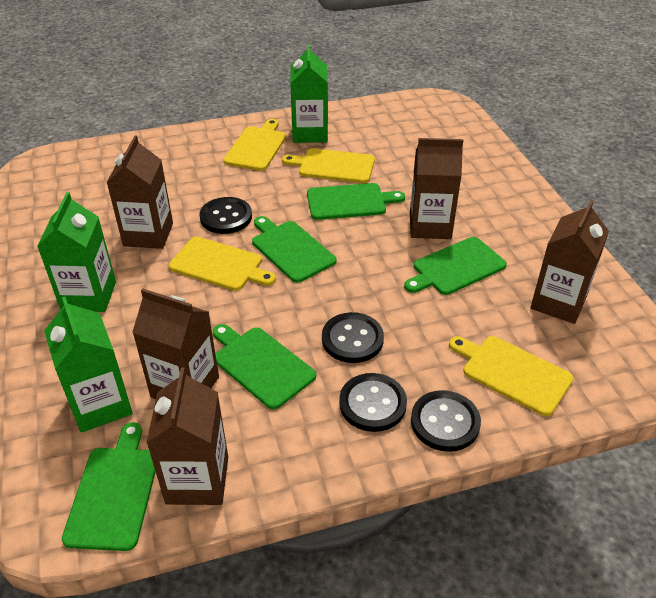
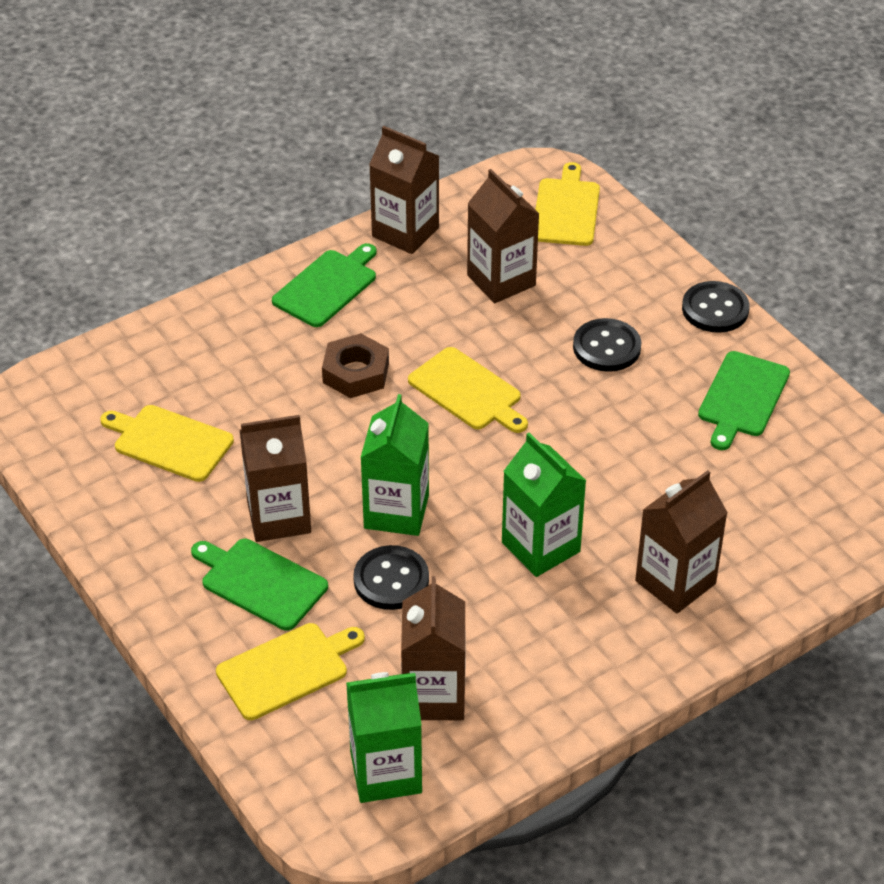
black button: [199,197,252,234] [322,312,384,363] [339,373,407,432] [411,390,481,452] = 4 -> [353,545,429,610] [573,318,641,372] [682,281,750,333] = 3
brown nut: none = 0 -> [322,333,389,398] = 1
green cutting board: [62,422,156,551] [212,324,316,410] [252,216,337,283] [307,183,405,220] [404,237,507,295] = 5 -> [191,539,328,631] [272,243,377,327] [698,351,790,450] = 3

